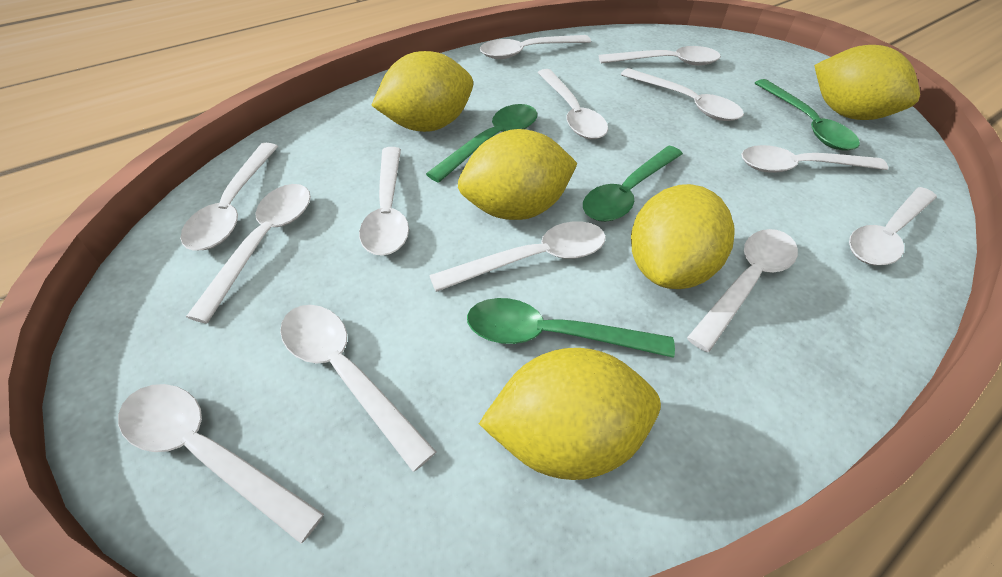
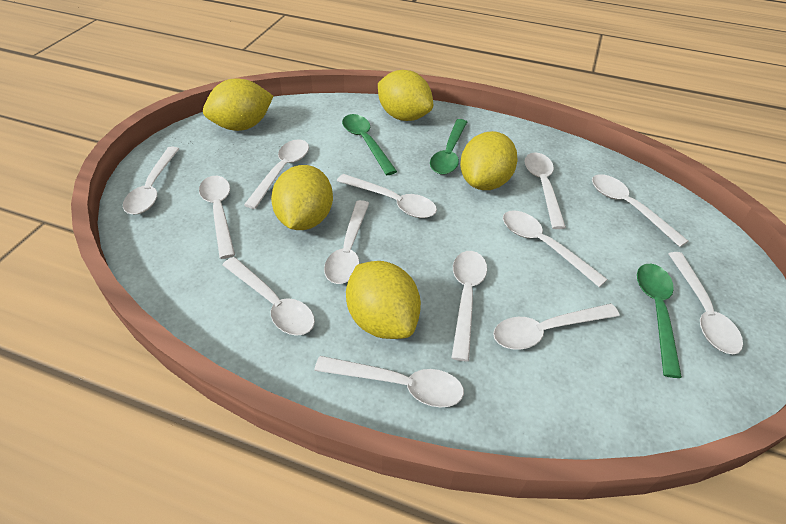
green spoon: [426,104,537,183] [467,298,675,358] [583,146,683,222] [755,79,860,151] = 4 -> [342,114,397,175] [430,119,467,175] [637,264,682,378] = 3

